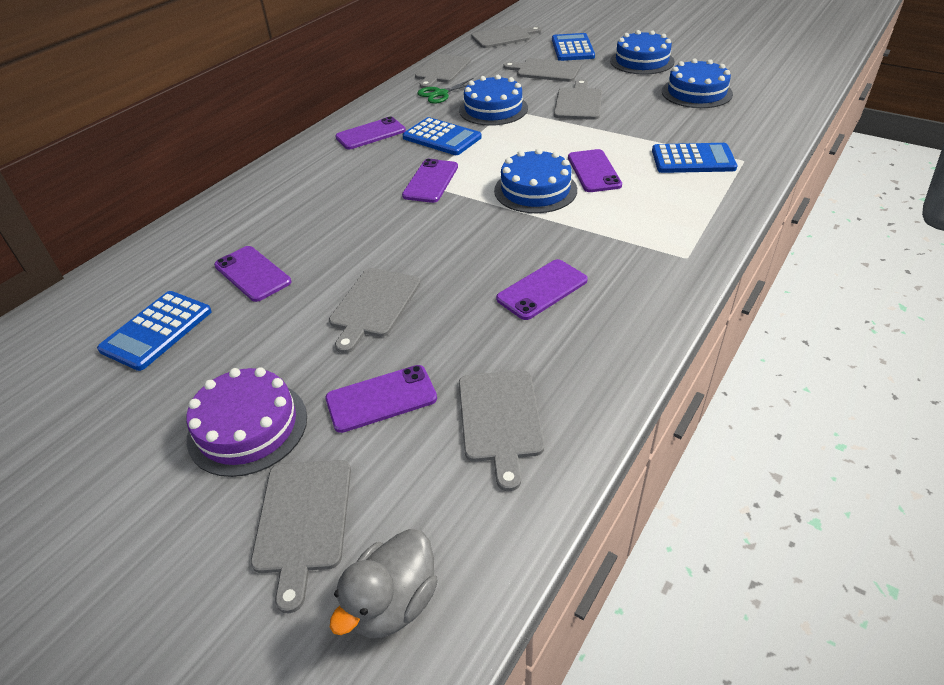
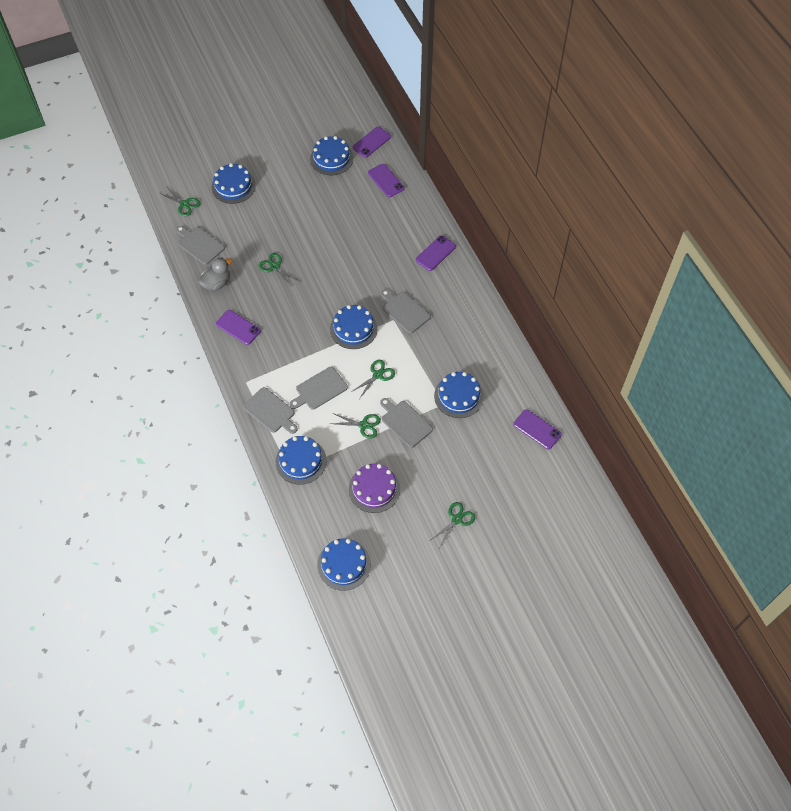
blue cake: [459,75,528,126] [494,148,577,213] [610,30,675,75] [662,58,733,108] = 4 -> [212,163,256,204] [276,436,327,485] [310,136,353,175] [317,538,371,590] [330,305,378,349] [434,372,484,418] = 6
blue calculator: [97,291,212,371] [403,117,482,155] [552,33,595,61] [652,143,737,173] = 4 -> none = 0
green scissors: [417,78,473,104] = 1 -> [159,187,200,216] [259,253,299,287] [331,413,381,439] [351,360,395,399] [431,502,475,547] = 5
grey cutting board: [251,460,351,613] [329,268,421,353] [415,54,471,88] [459,370,544,491] [471,25,541,48] [503,58,581,82] [554,79,602,120] = 7 -> [176,226,225,265] [243,387,298,434] [290,367,348,410] [380,398,433,448] [381,289,431,334] = 5
purple phone: [214,246,291,302] [325,365,437,433] [335,117,406,149] [402,159,458,203] [496,259,588,320] [568,149,622,192] = 6 -> [216,310,261,345] [352,127,391,158] [368,164,405,197] [416,235,456,271] [513,409,562,449] = 5

